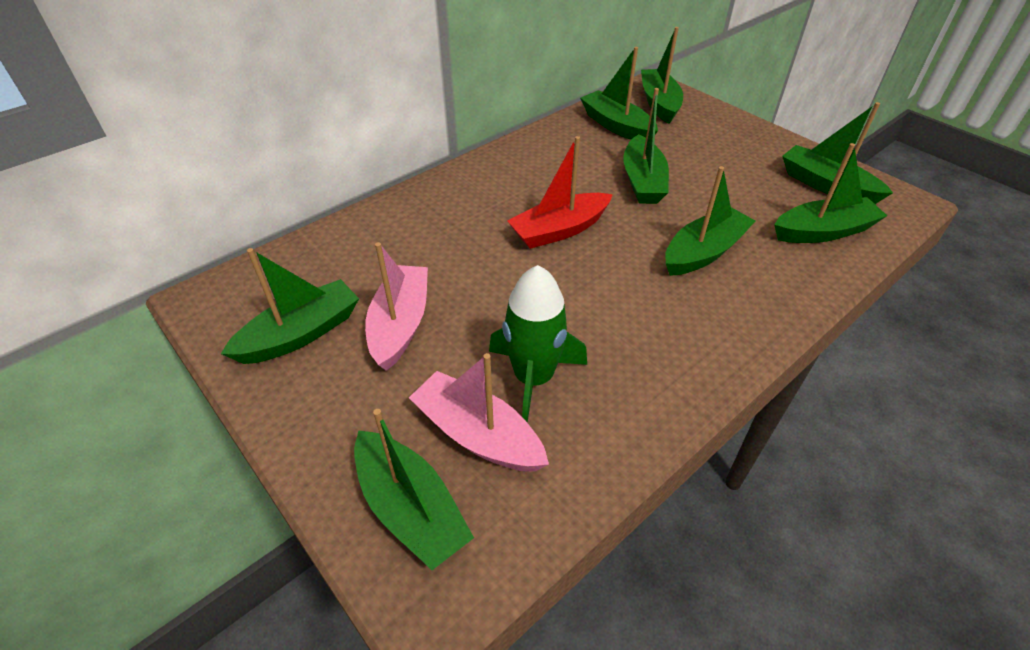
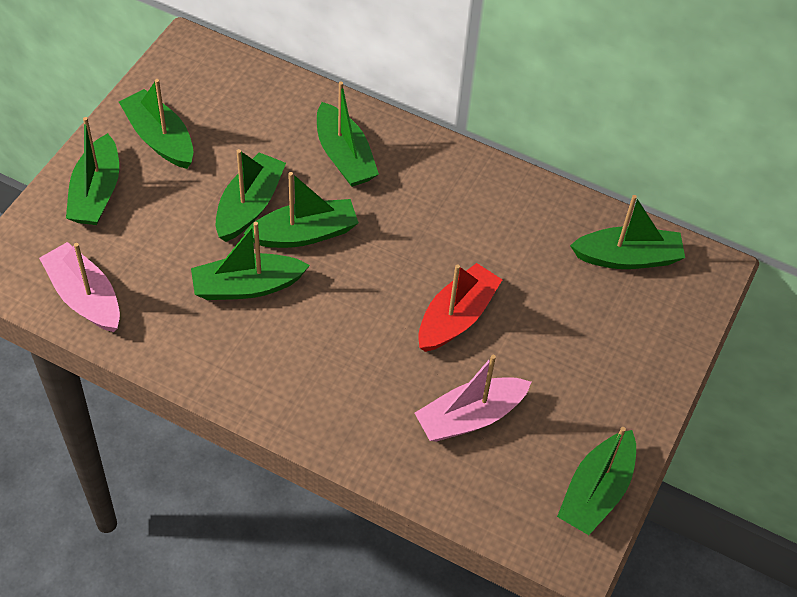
green rocket: [489,265,587,423] = 1 -> none = 0

